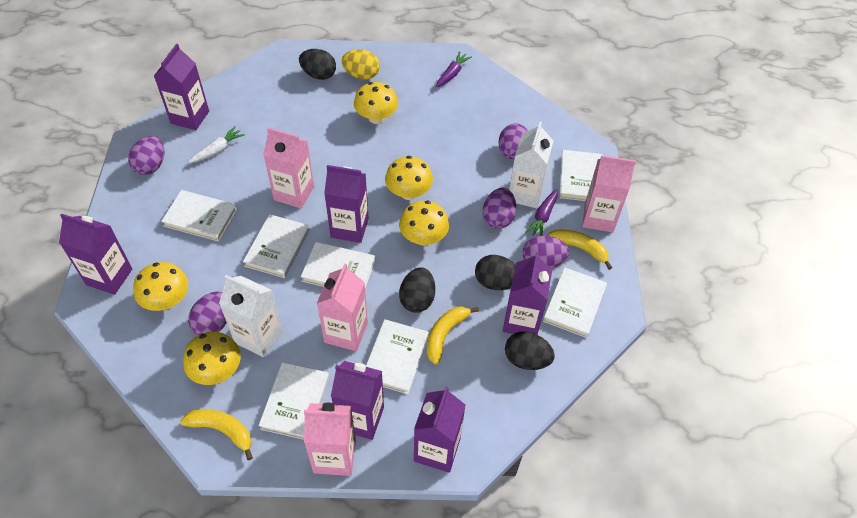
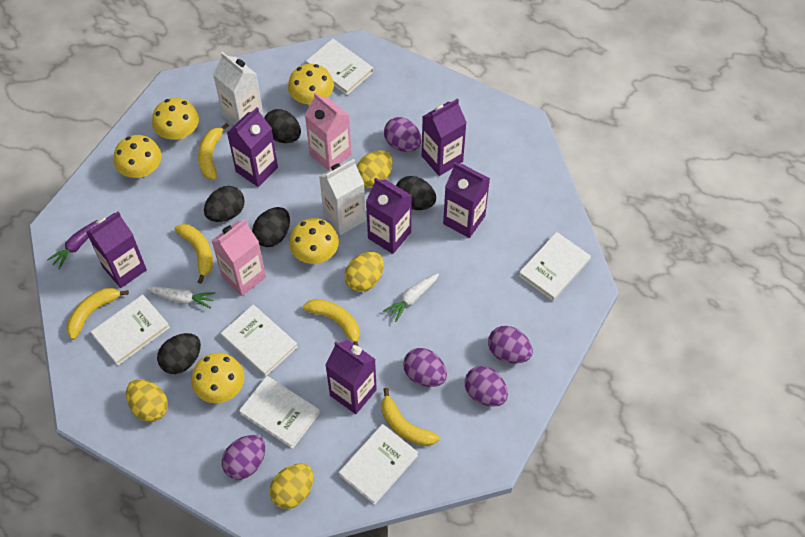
black egg: [299,49,336,80] [399,267,435,313] [475,255,516,290] [505,331,555,370] = 4 -> [157,333,201,374] [204,186,245,222] [252,207,290,247] [264,109,301,143] [396,176,436,210] = 5
pink carton: [263,127,314,208] [304,403,356,476] [317,263,368,351] [582,155,636,232] = 4 -> [212,219,266,296] [305,92,352,171] = 2
purple carrot: [436,51,472,88] [525,189,558,236] = 2 -> [47,220,98,269] = 1
white book: [161,190,237,242] [243,214,310,278] [259,362,329,440] [301,242,376,288] [366,319,429,394] [543,267,607,338] [560,150,603,201] = 7 -> [91,295,170,366] [221,304,298,377] [239,376,320,449] [306,39,373,95] [338,424,418,505] [519,232,591,301] = 6
white carrot: [188,126,245,163] = 1 -> [147,287,215,309] [383,273,439,322] = 2
yellow banana: [180,409,253,460] [427,306,479,365] [547,230,613,270] = 3 -> [66,288,129,340] [175,224,213,284] [198,123,229,180] [303,299,360,346] [382,388,440,446] = 5
yellow egg: [342,49,380,80] = 1 -> [126,379,168,422] [269,463,314,509] [344,252,384,292] [357,150,393,188] = 4

